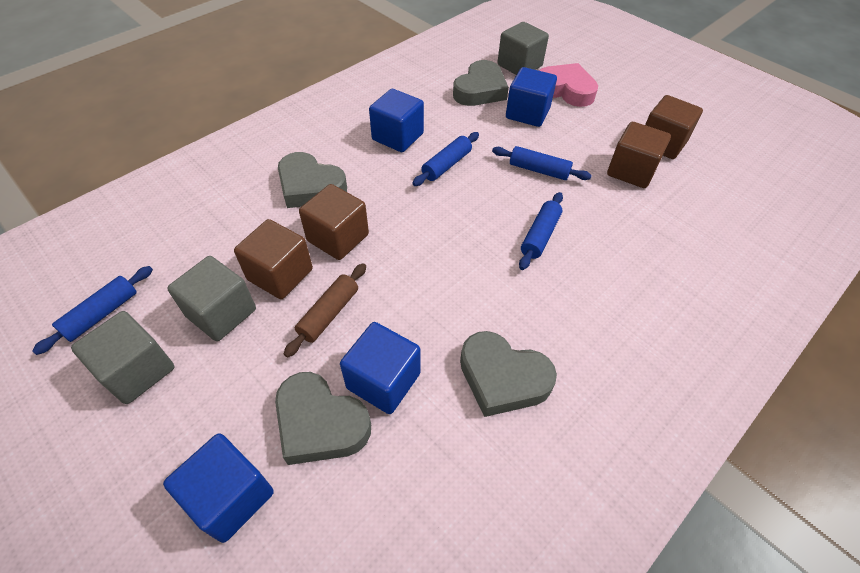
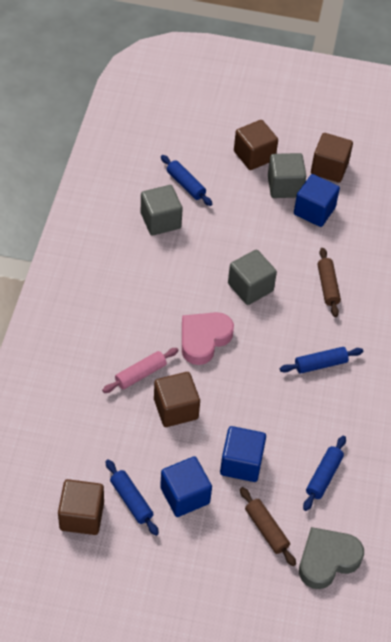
blue cube: [163,433,274,543] [340,322,421,414] [369,89,424,152] [506,67,557,127] = 4 -> [160,456,212,517] [220,426,266,482] [294,174,340,227] = 3
brown rolling pin: [284,263,366,358] = 1 -> [240,487,296,566] [318,248,341,317] = 2
grey heart: [275,372,371,465] [278,152,347,208] [453,60,509,106] [460,331,557,417] = 4 -> [299,527,364,589] = 1
pink rolling pin: none = 0 -> [102,348,179,393] = 1

